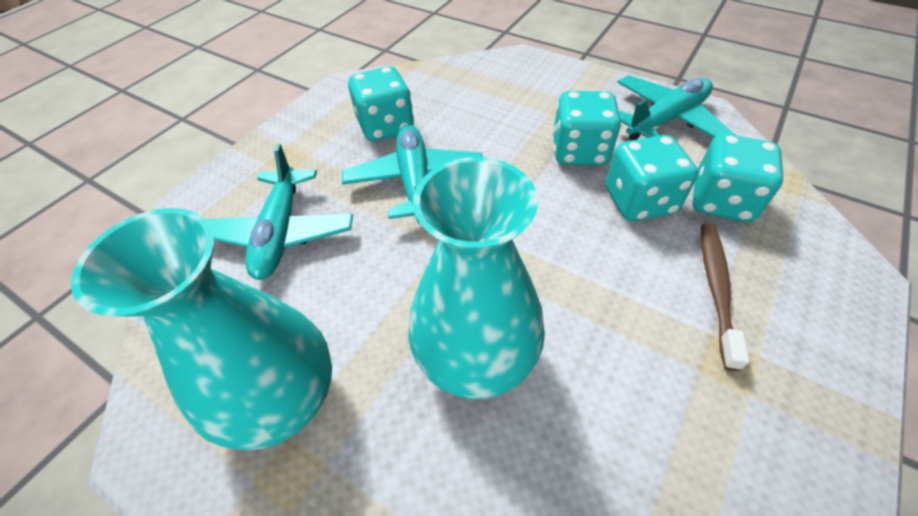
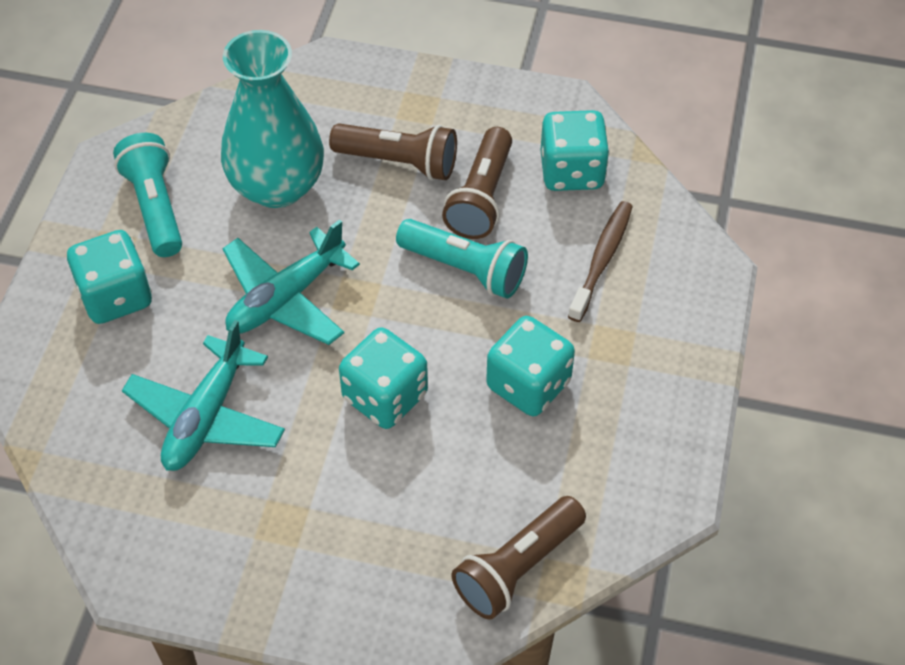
brown flashlight: none = 0 -> [329,124,457,180] [442,127,512,239] [452,496,586,620] = 3
turquoise flashlight: none = 0 -> [113,133,182,257] [396,219,528,298] = 2
turquoise plane: [206,144,353,280] [342,125,483,224] [617,75,735,140] = 3 -> [122,320,285,471] [222,219,360,345] = 2
turquoise vase: [71,208,332,451] [408,157,545,399] = 2 -> [221,30,324,208] = 1

